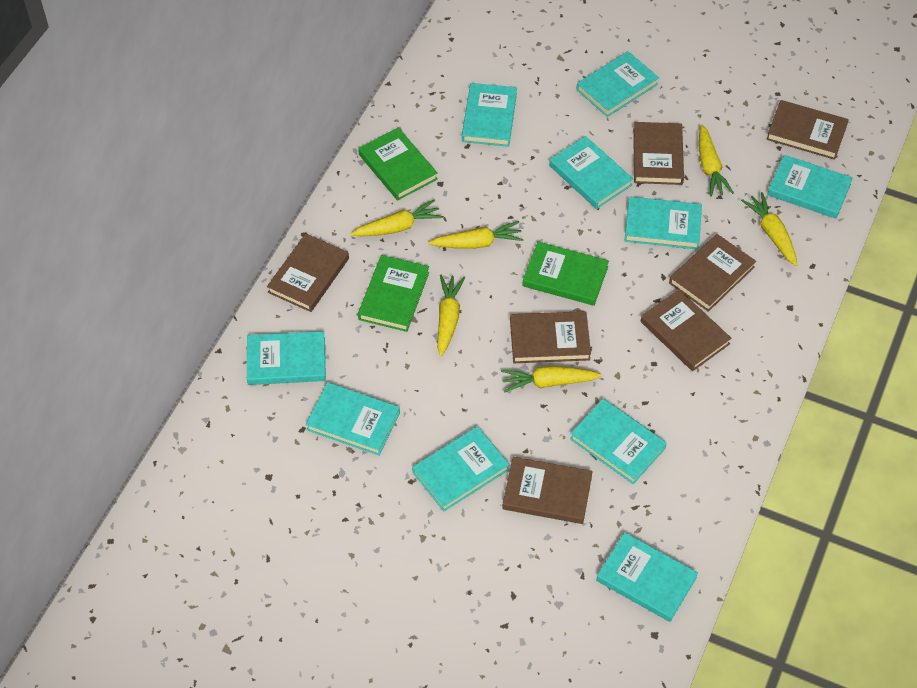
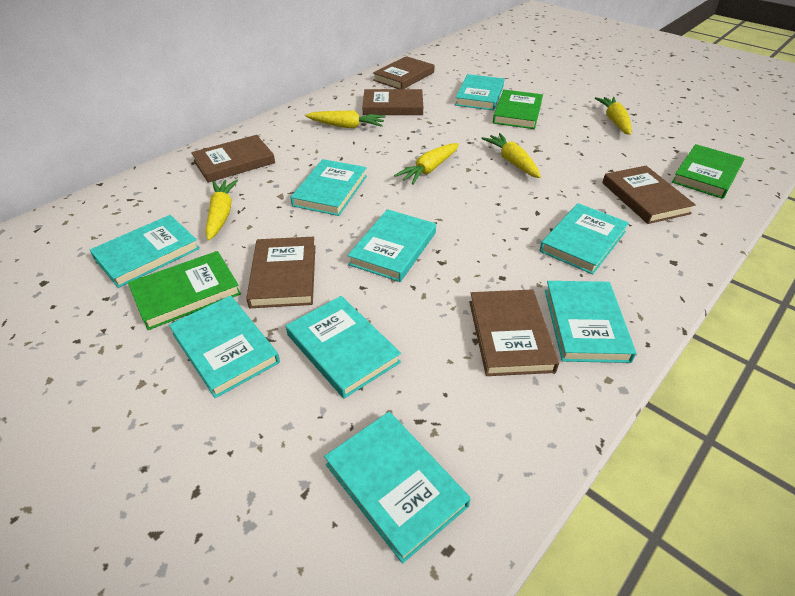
brown book: [267,233,349,312] [502,457,593,524] [510,311,591,363] [633,122,684,185] [641,289,732,371] [669,234,756,312] [766,100,849,160] = 7 -> [191,135,275,183] [246,237,315,308] [362,89,423,115] [373,56,435,89] [469,289,559,376] [602,166,696,224] = 6
turquoise book: [247,331,326,385] [306,382,400,456] [412,426,510,511] [462,83,517,147] [549,136,633,209] [570,399,667,484] [576,51,659,117] [596,532,698,622] [625,197,702,249] [767,155,853,219] = 10 -> [90,215,200,288] [169,296,280,398] [286,296,401,399] [290,159,367,216] [324,412,471,564] [348,209,436,282] [455,74,504,111] [539,203,629,275] [545,281,636,363] = 9
yellow carrot: [350,199,443,236] [428,221,524,249] [437,275,465,357] [501,366,602,393] [699,125,734,197] [741,192,797,266] = 6 -> [205,179,238,240] [305,111,385,128] [394,143,459,185] [481,133,541,178] [595,97,632,135] = 5

